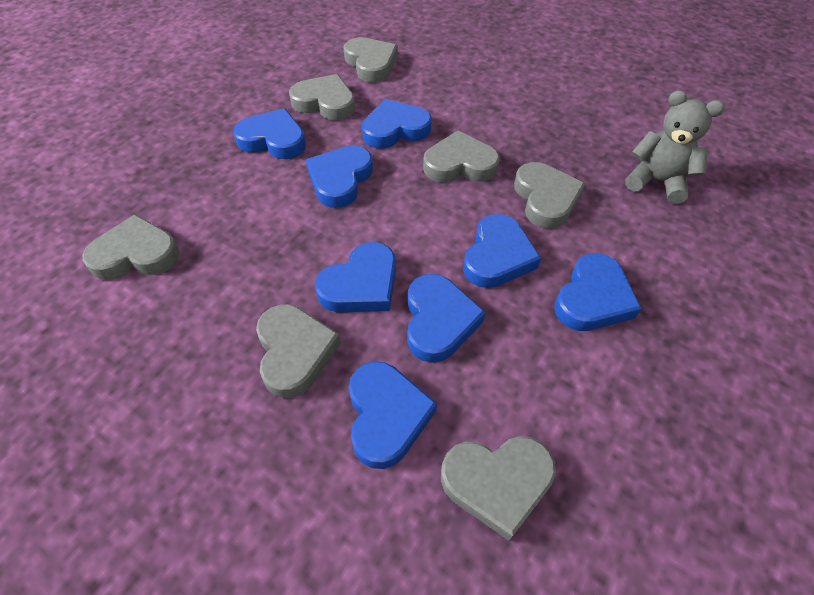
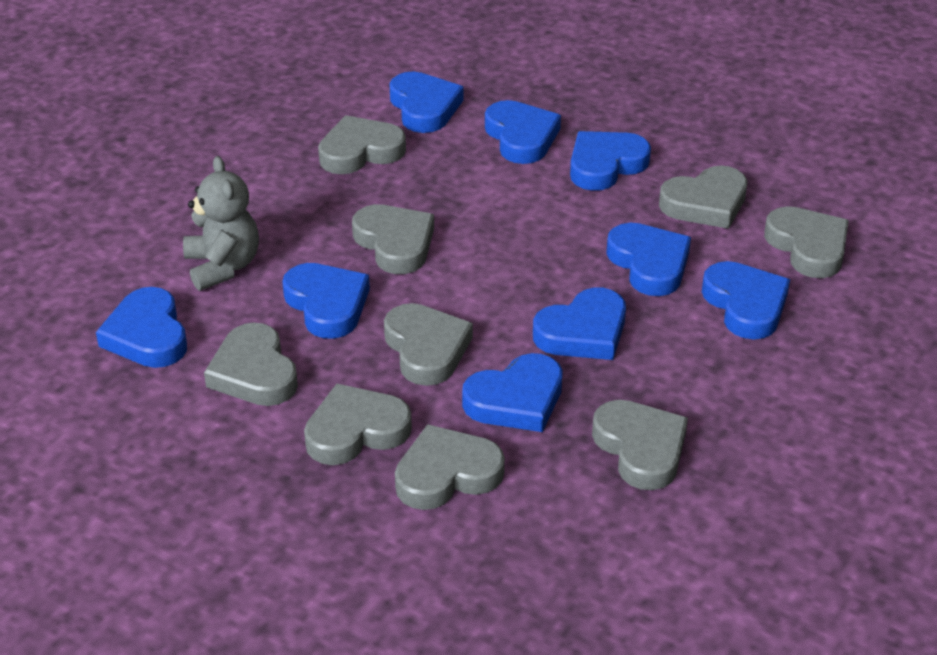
blue heart: [233,108,306,159] [306,145,373,208] [315,242,396,312] [349,361,437,469] [362,99,432,149] [407,274,486,363] [463,214,541,288] [554,253,641,331] = 8 -> [96,287,187,368] [282,263,370,339] [389,71,464,133] [462,353,563,432] [485,100,561,164] [533,287,626,360] [570,131,651,191] [606,223,691,296] [702,261,790,339] = 9
grey heart: [83,214,180,280] [256,304,341,398] [289,74,355,121] [343,37,398,82] [423,130,500,183] [441,436,556,541] [514,162,585,229] = 7 -> [204,322,298,406] [304,384,412,465] [318,115,406,174] [352,204,434,274] [384,303,473,386] [395,424,505,510] [592,400,688,490] [659,165,747,229] [764,206,849,278] = 9

